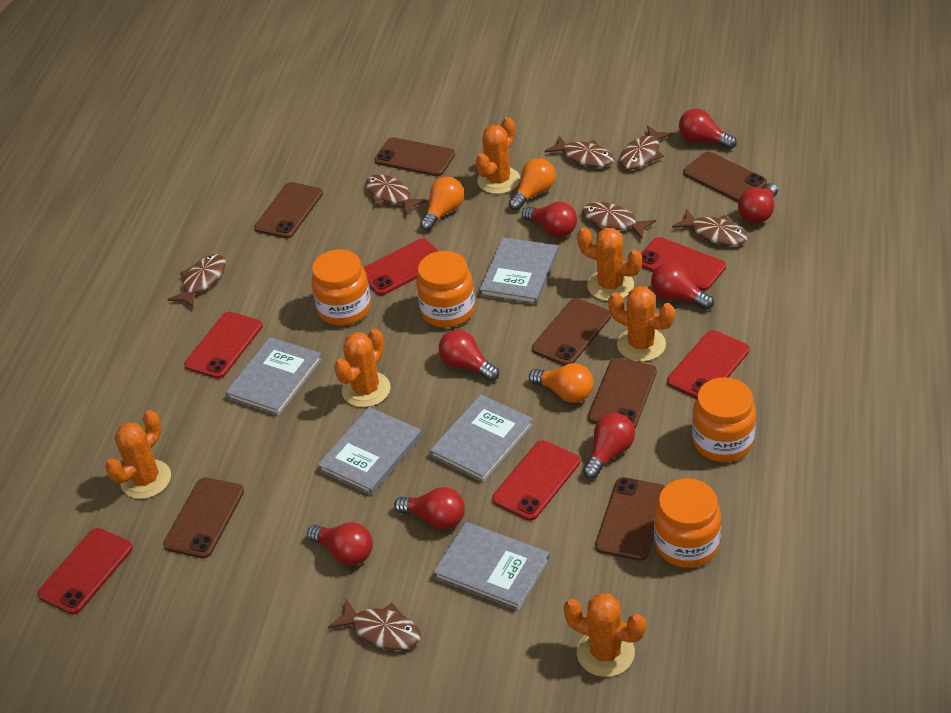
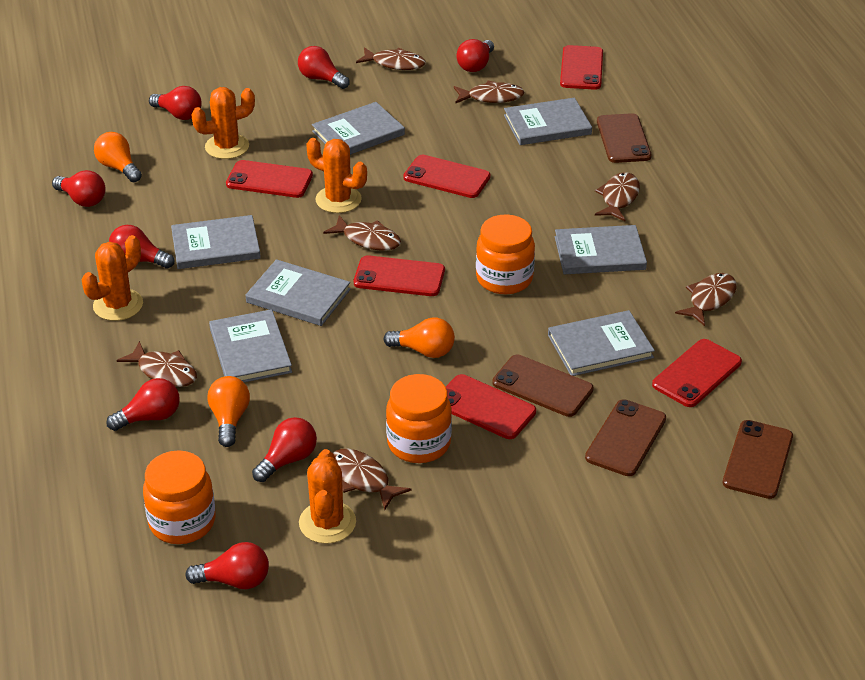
brown phone: [163,477,244,558] [254,182,323,239] [374,137,455,176] [532,298,611,366] [588,358,657,428] [595,477,665,561] [683,152,767,202] = 7 -> [492,355,594,417] [585,399,666,476] [597,113,652,163] [723,420,793,499] = 4
grey book: [225,337,322,416] [318,407,422,495] [430,394,533,483] [433,522,550,611] [479,237,558,305] = 5 -> [171,215,261,269] [209,309,292,382] [246,259,351,326] [312,102,405,155] [504,98,592,145] [548,310,655,376] [555,225,647,274] = 7
orange cactus: [105,410,171,499] [334,329,391,407] [476,117,520,194] [564,593,646,677] [577,227,642,301] [608,286,675,362] = 6 -> [82,235,143,321] [191,87,255,159] [299,449,356,544] [306,138,367,213] = 4
orange jar: [311,249,371,326] [416,251,475,328] [654,478,721,568] [692,377,756,462] = 4 -> [143,450,216,544] [386,374,452,463] [476,214,535,294] = 3

